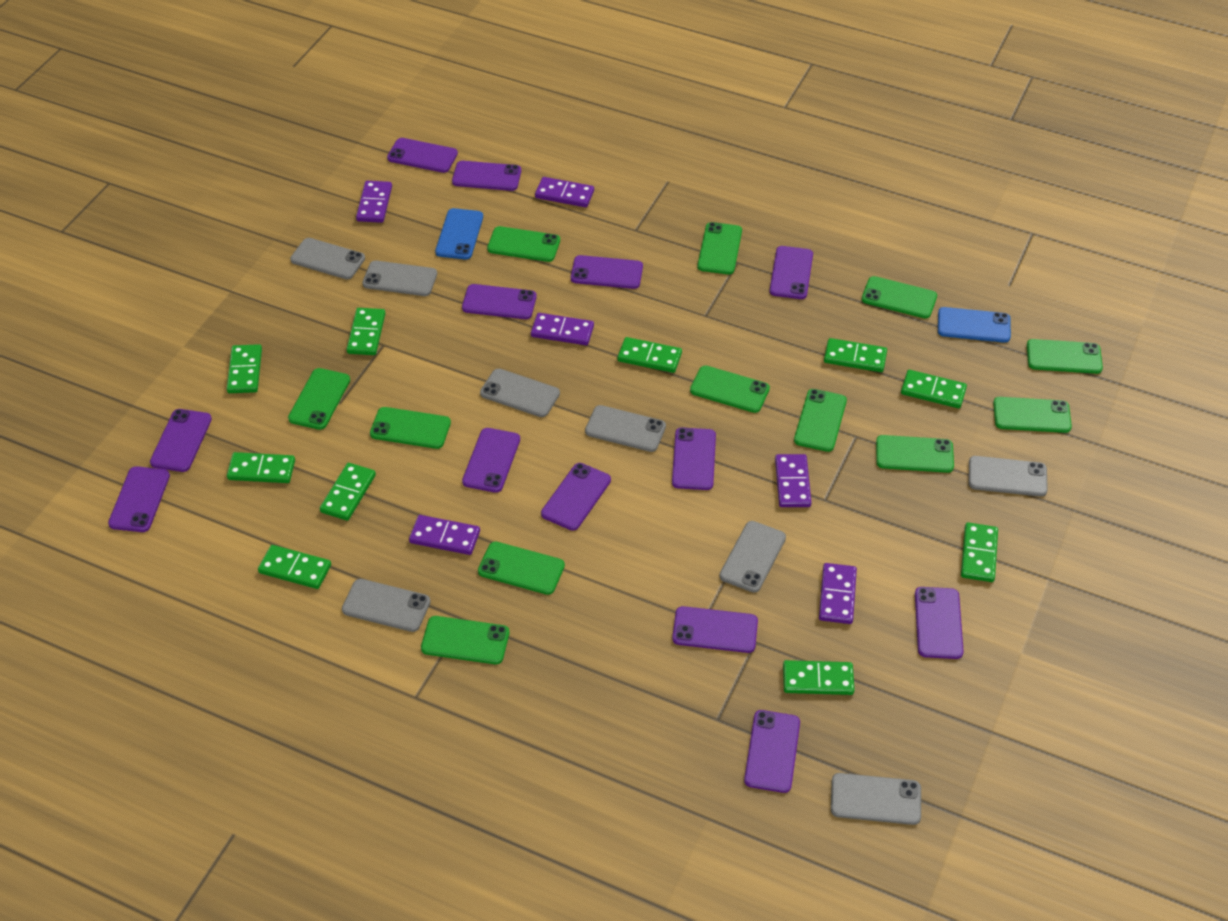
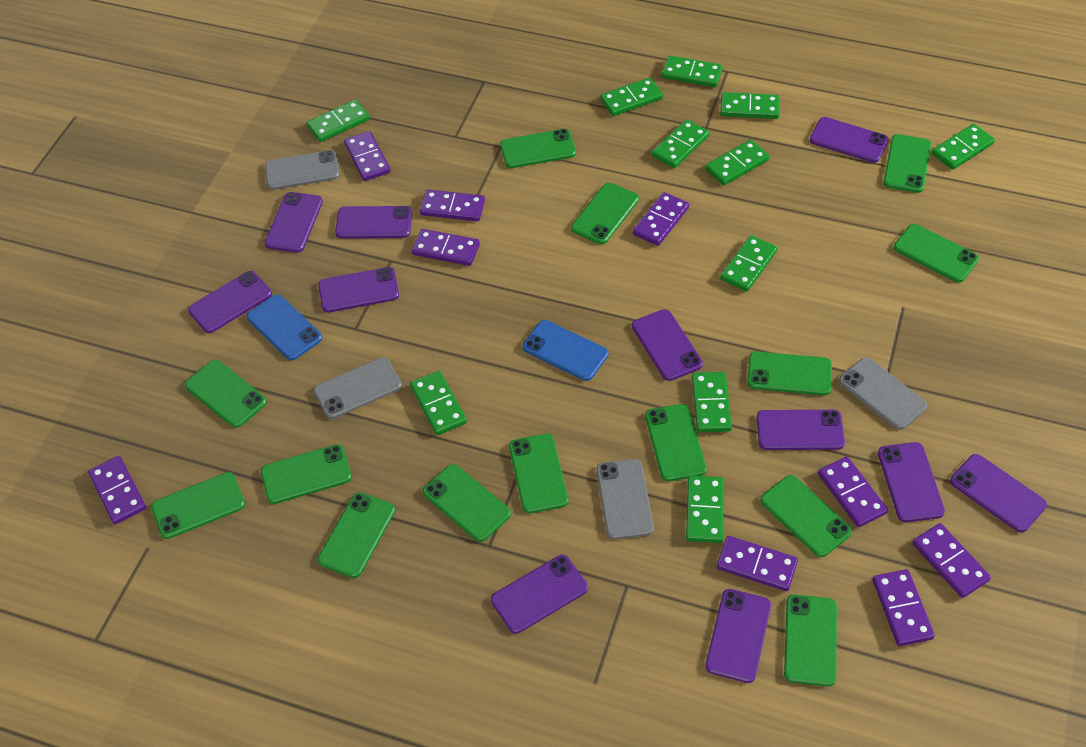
green domino: [227,344,262,393] [227,452,295,483] [258,545,331,589] [320,463,376,521] [347,308,385,355] [618,337,682,373] [783,660,855,695] [824,338,887,372] [901,370,967,408] [961,523,998,582] = 10 -> [306,100,370,142] [410,371,467,435] [600,77,663,116] [652,120,709,168] [662,55,723,87] [686,475,724,543] [692,372,732,432] [705,140,769,186] [720,92,780,119] [720,235,777,292] [932,124,995,170] = 11
green phone: [288,368,350,430] [370,407,451,449] [421,616,509,664] [478,541,565,595] [487,226,560,262] [690,365,770,413] [697,222,742,274] [794,389,847,452] [862,276,937,318] [876,435,954,473] [993,397,1072,433] [1027,339,1103,374] = 12 -> [151,472,245,539] [185,360,267,428] [261,444,352,504] [318,492,395,578] [423,464,511,542] [500,129,576,168] [509,434,568,513] [571,183,639,244] [645,404,707,481] [748,351,832,395] [760,475,852,557] [784,594,837,687] [883,134,931,193] [894,224,979,283] = 14
grey phone: [290,238,365,279] [342,579,431,632] [362,260,437,296] [480,369,560,417] [585,405,666,452] [720,521,786,593] [831,773,921,825] [969,456,1048,497] = 8 -> [265,150,340,190] [314,357,402,419] [596,459,654,540] [839,357,927,430] = 4
purple domino: [356,181,392,223] [409,515,480,555] [531,313,594,345] [535,177,594,207] [775,454,812,507] [819,563,857,624] = 6 -> [88,456,146,524] [344,131,391,181] [412,229,480,266] [420,190,485,221] [633,192,689,246] [717,536,798,591] [818,457,888,527] [872,569,935,646] [912,523,991,598] = 9
purple phone: [108,466,170,532] [150,409,212,472] [387,138,458,173] [452,161,521,191] [462,284,537,319] [462,428,520,493] [541,463,611,531] [571,255,643,289] [672,428,716,490] [672,606,758,653] [744,710,800,793] [769,246,813,299] [915,587,964,659] = 13 -> [188,271,272,333] [265,192,323,253] [318,267,399,313] [335,206,412,239] [491,555,588,634] [632,309,703,381] [705,589,771,683] [756,410,845,450] [810,117,888,163] [878,442,945,522] [950,454,1047,533] = 11

